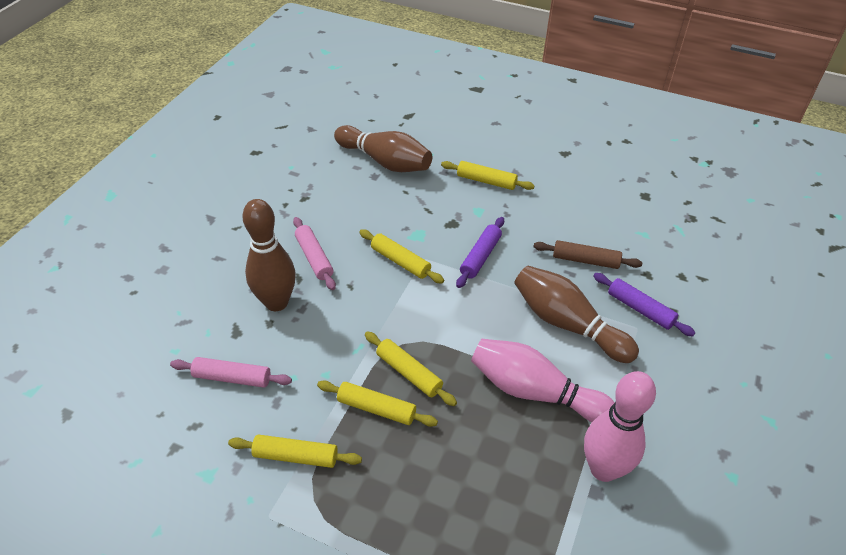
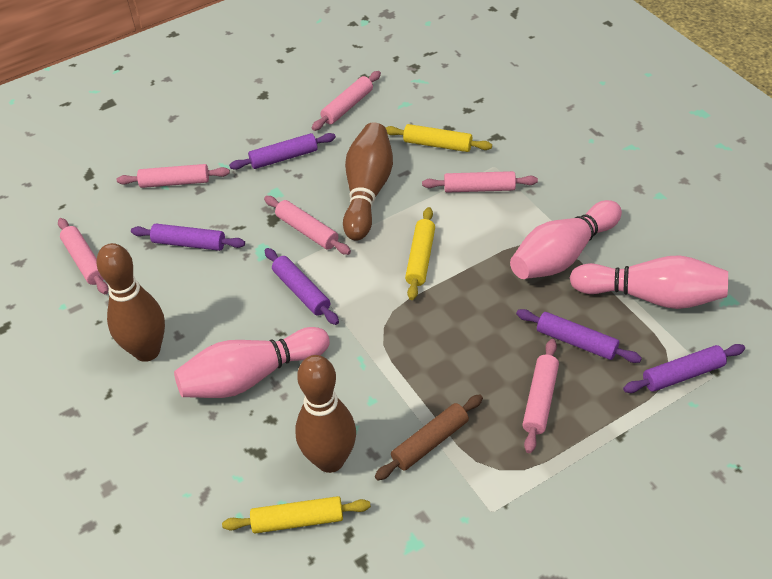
pink bowling pin: [471,339,615,422] [584,371,656,482] = 2 -> [174,327,330,398] [510,200,622,279] [570,255,728,309] = 3
pink rolling pin: [170,357,292,388] [293,217,336,290] = 2 -> [58,218,109,294] [117,164,230,188] [264,196,351,255] [312,71,381,131] [422,171,538,193] [522,339,559,453] = 6
purple rolling pin: [456,217,504,288] [593,273,695,336] = 2 -> [131,224,245,251] [229,133,336,170] [264,248,339,325] [516,309,642,363] [623,344,745,393] = 5
yellow rolling pin: [228,434,362,468] [317,380,438,427] [359,229,444,283] [365,331,457,406] [441,161,535,190] = 5 -> [222,496,371,533] [385,124,492,152] [405,207,435,300] = 3

